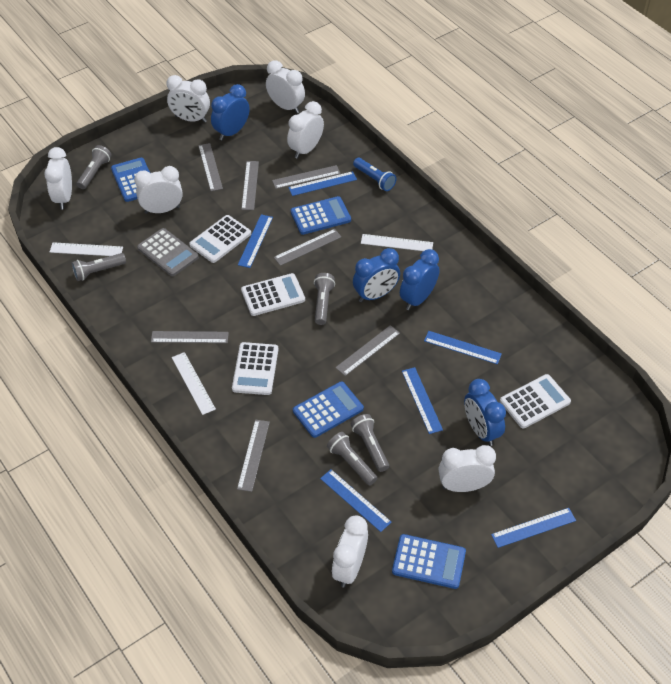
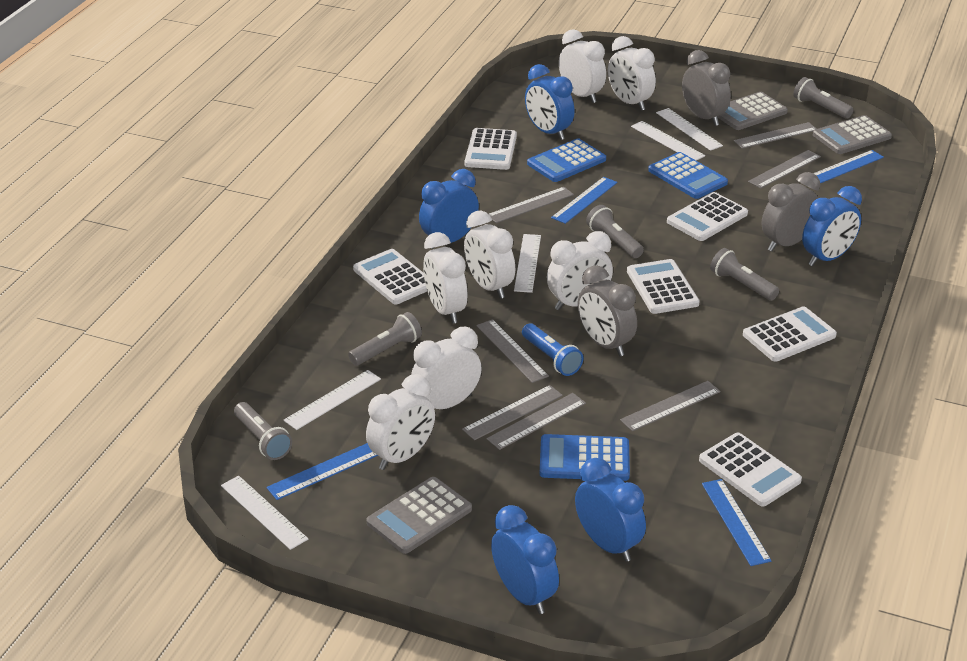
blue calculator: [111,158,150,202] [291,196,351,235] [293,381,364,438] [392,534,466,589] = 4 -> [527,138,606,182] [540,434,630,481] [648,152,728,199] = 3
blue clock: [211,84,250,140] [353,248,400,302] [400,249,439,310] [464,379,506,446] = 4 -> [419,169,479,249] [491,505,559,614] [525,64,575,140] [575,458,646,562] [802,186,862,266] = 5
blue ruler: [238,214,273,268] [288,171,357,196] [320,469,392,532] [402,367,443,434] [424,331,502,364] [491,508,576,548] = 6 -> [266,443,378,500] [551,177,617,224] [702,479,771,566] [814,150,884,183] = 4
grey calculator: [137,228,199,276] = 1 -> [367,477,472,554] [717,92,788,130] [813,115,892,154] = 3
grey clock: none = 0 -> [578,265,637,357] [682,50,731,126] [762,172,820,252] = 3
white calculator: [189,215,251,263] [232,342,278,395] [241,273,305,316] [500,374,571,429] = 4 -> [353,249,427,304] [465,128,517,170] [627,259,700,314] [667,192,748,241] [699,433,802,507] [743,306,837,362] = 6
white ruler: [50,242,123,256] [172,352,216,415] [361,234,433,251] = 3 -> [221,476,308,550] [284,370,381,430] [514,234,541,293] [631,121,705,161] [656,108,723,151] = 5

